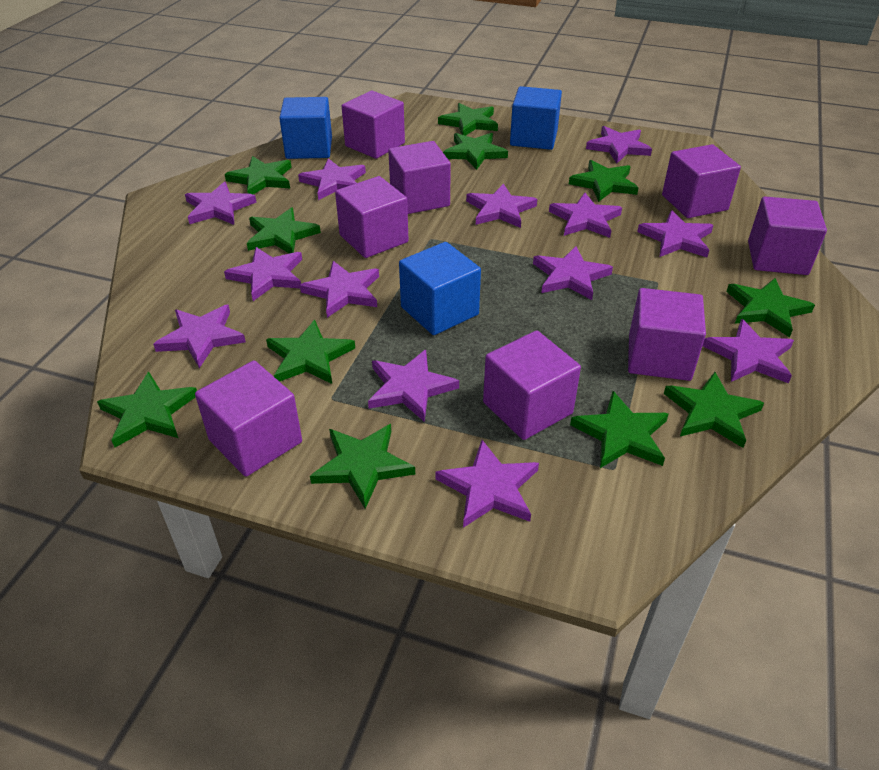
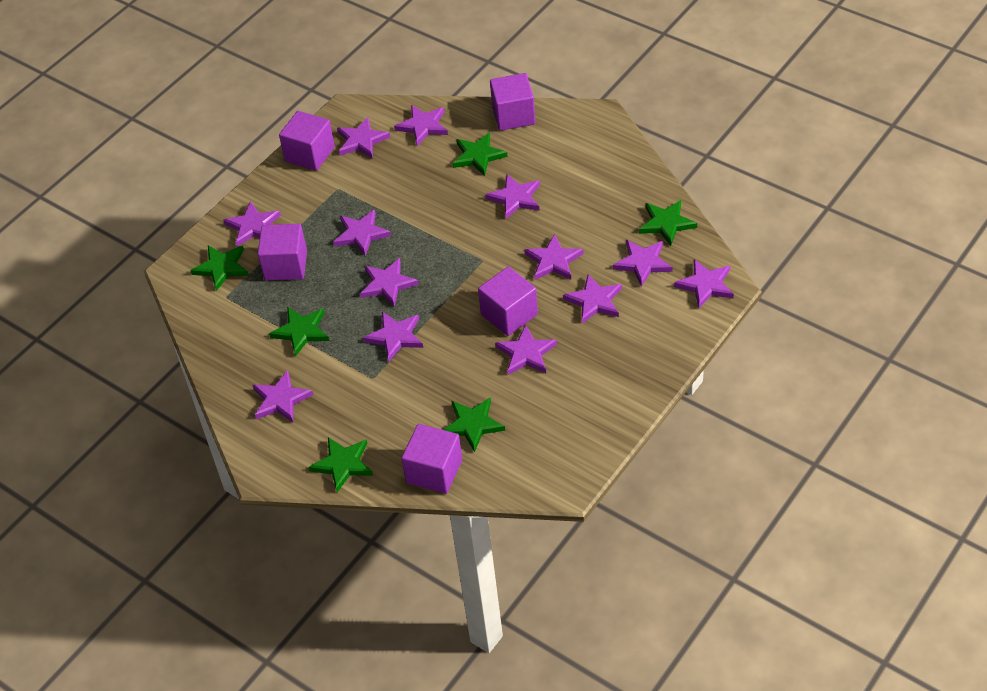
blue cube: [279,97,332,159] [399,242,481,335] [510,86,562,150] = 3 -> none = 0
green star: [97,372,197,447] [225,156,292,194] [247,207,321,254] [266,320,355,384] [310,424,415,509] [438,103,498,136] [443,133,508,170] [569,160,639,202] [570,391,669,468] [664,372,764,448] [726,278,815,337] = 11 -> [190,246,249,291] [269,307,329,357] [309,437,373,492] [444,398,505,452] [453,132,508,176] [639,200,697,246] = 6
purple cube: [195,360,302,477] [335,176,408,258] [342,91,405,159] [388,141,451,214] [483,330,581,440] [628,288,706,381] [662,144,741,218] [748,196,827,275] = 8 -> [258,224,307,281] [279,111,335,171] [401,424,462,494] [478,267,538,336] [490,73,535,131] = 5

